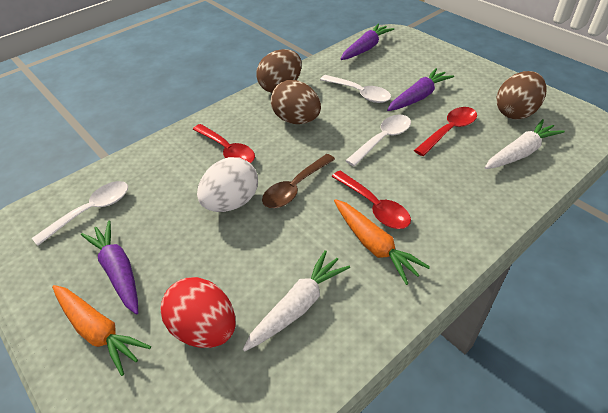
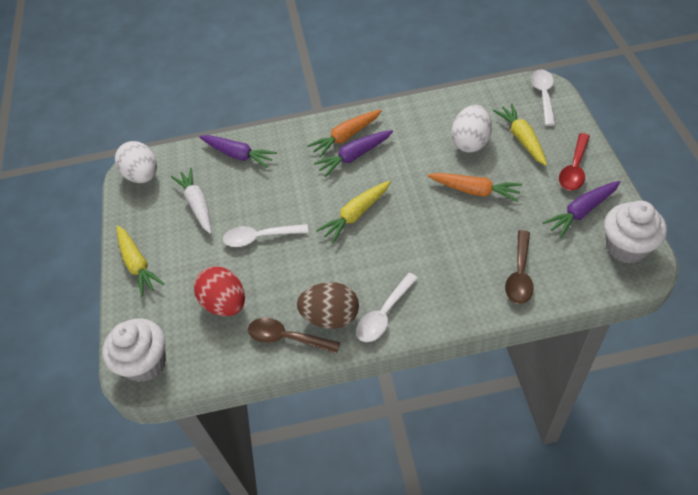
brown egg: [257,49,302,93] [271,80,321,124] [497,71,546,119] = 3 -> [297,282,359,329] = 1
brown spoon: [262,154,335,208] = 1 -> [248,318,340,354] [505,230,534,304] = 2
red spoon: [193,124,255,163] [331,171,411,229] [414,107,477,156] = 3 -> [559,133,590,191] = 1
white carrot: [243,250,350,351] [485,119,565,169] = 2 -> [171,168,211,234] = 1
white cupcake: none = 0 -> [102,318,166,382] [604,200,667,264] = 2
white egg: [197,157,258,212] = 1 -> [115,141,157,183] [452,105,492,153] = 2
yellow carrot: none = 0 -> [117,226,164,296] [316,181,391,243] [493,104,547,166] = 3

